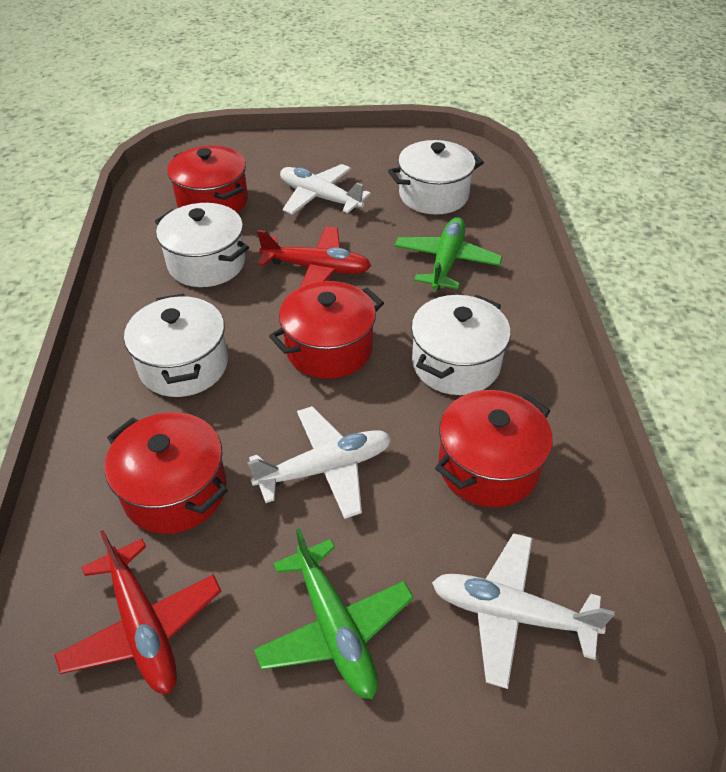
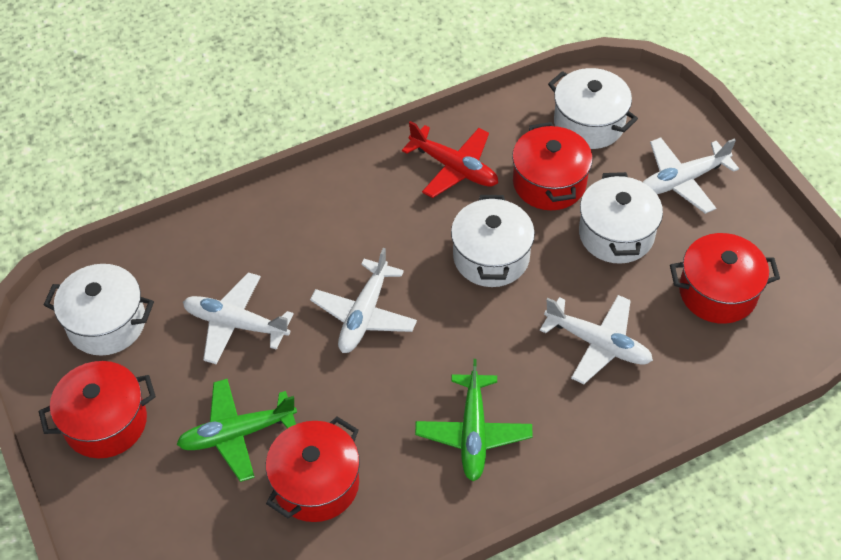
red plane: [54,530,221,694] [257,227,371,287] = 2 -> [402,121,498,198] = 1
white plane: [247,406,391,519] [280,164,371,215] [432,533,615,689] = 3 -> [183,272,294,364] [310,248,417,353] [540,295,653,384] [643,138,739,214] = 4

